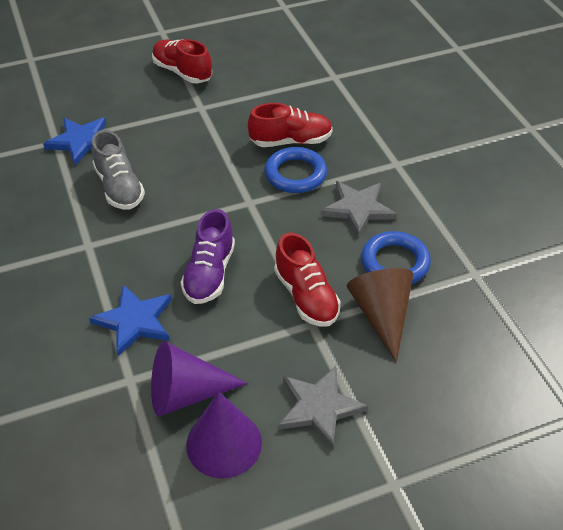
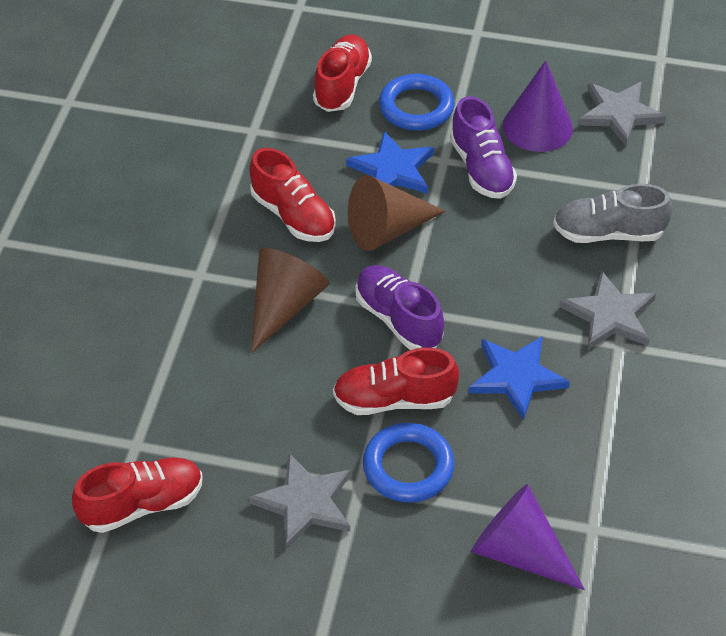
brown cone: [347,268,413,363] = 1 -> [251,248,329,353] [348,175,445,251] = 2
grey star: [278,366,368,449] [320,181,396,237] = 2 -> [248,453,351,550] [559,271,656,350] [578,81,666,146] = 3
purple shoe: [181,209,235,304] = 1 -> [355,265,444,350] [450,96,517,199] = 2
red shoe: [152,39,212,83] [248,103,333,147] [274,233,341,327] = 3 -> [72,458,203,533] [249,148,336,242] [313,34,372,112] [333,348,459,415] = 4

